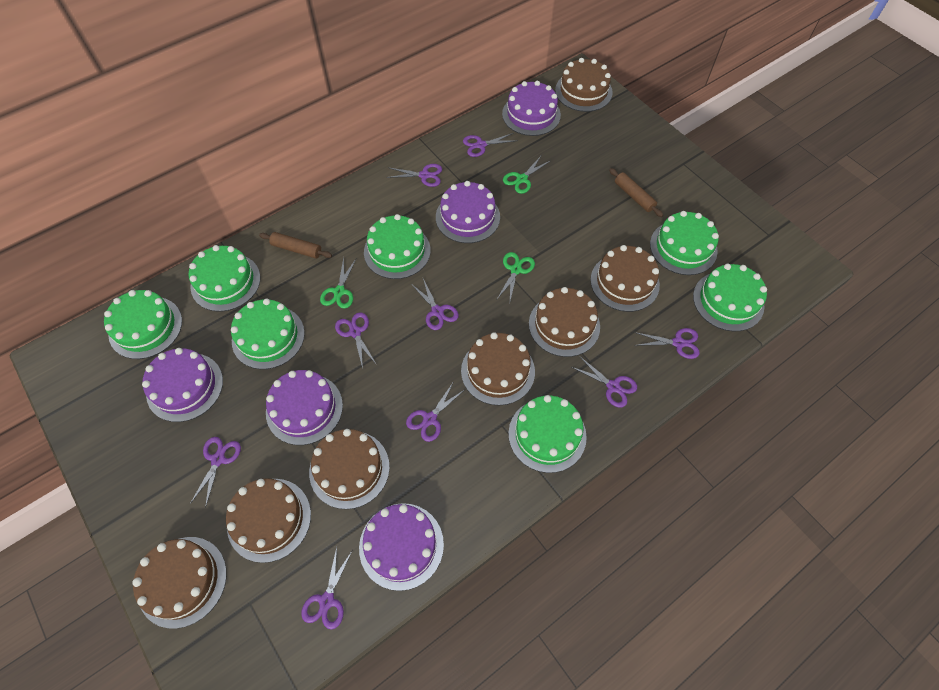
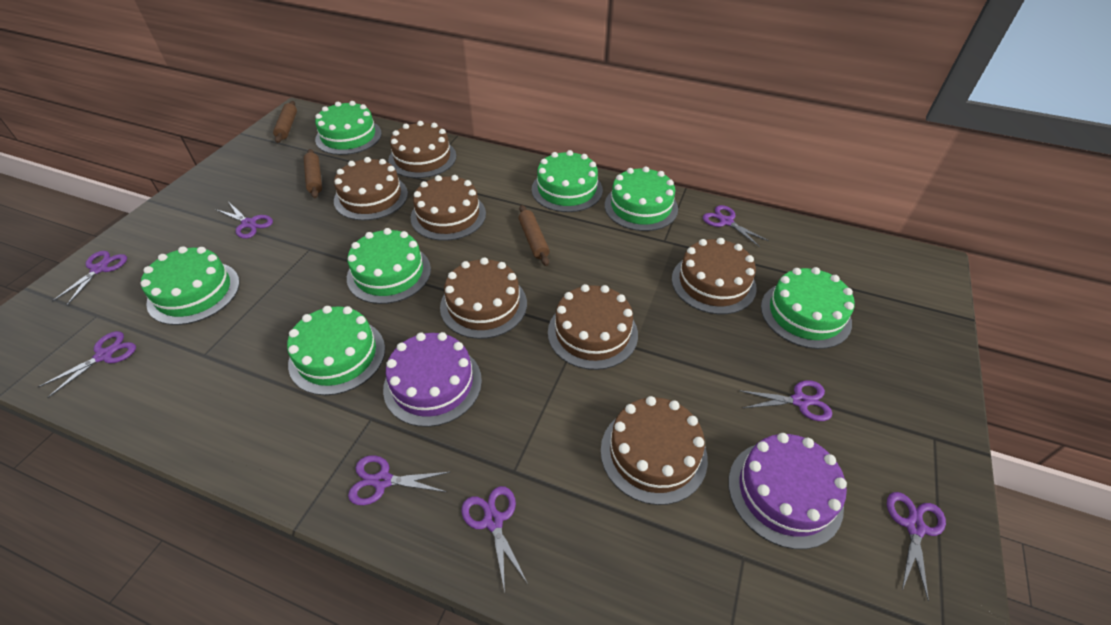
brown rolling pin: [259,232,332,259] [609,168,663,217] = 2 -> [273,101,297,143] [304,149,322,198] [518,205,550,266] = 3
green scissors: [320,257,356,309] [497,252,535,301] [503,156,550,194] = 3 -> none = 0
purple cake: [142,348,223,422] [266,370,343,445] [359,503,444,591] [436,181,500,243] [502,81,561,136] = 5 -> [383,332,482,427] [728,433,847,549] = 2
purple scissors: [190,437,241,508] [301,547,352,629] [335,312,377,369] [386,164,442,187] [406,381,464,442] [411,279,459,330] [463,133,514,157] [572,356,637,408] [635,328,700,359] = 9 -> [38,331,136,398] [52,251,127,305] [215,202,273,239] [348,455,450,505] [462,486,528,592] [703,205,769,247] [739,380,832,421] [887,492,946,601] = 8

